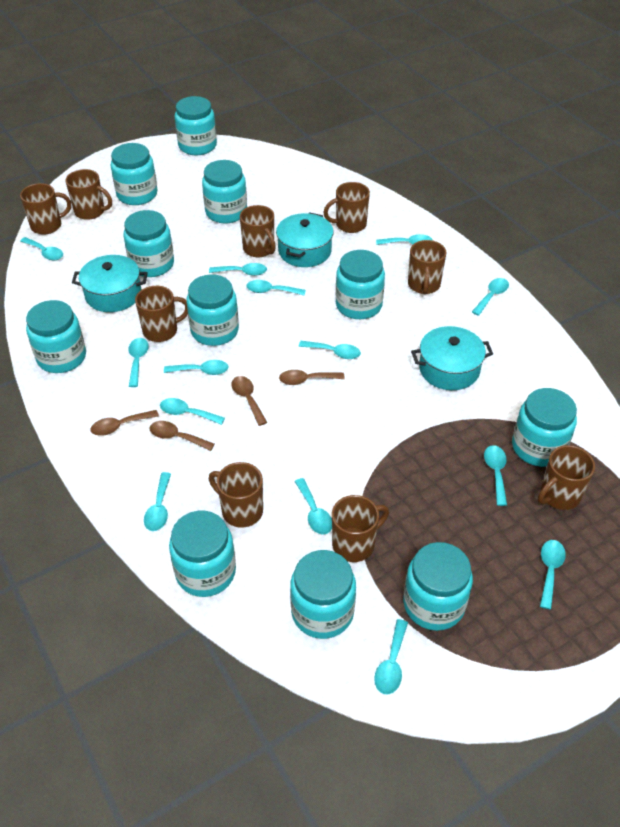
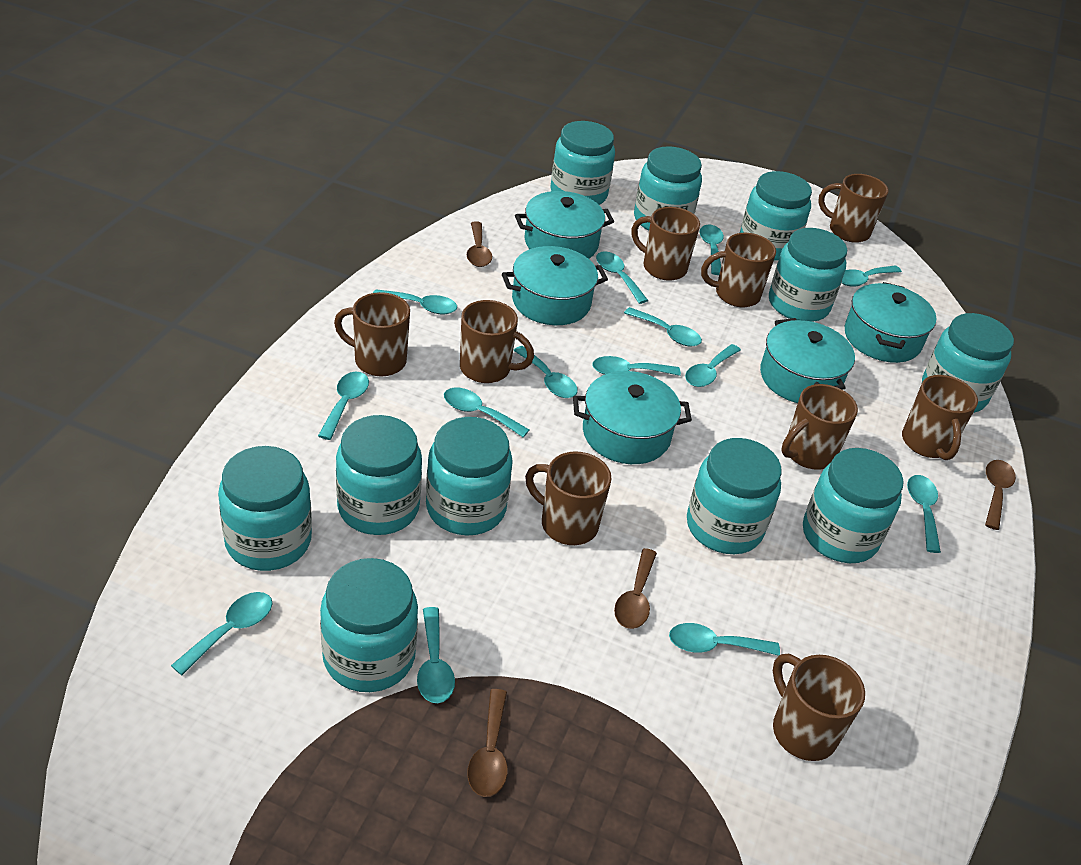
turquoise pot: [72,255,148,312] [276,212,334,267] [411,326,493,390] = 3 -> [502,246,608,325] [515,191,614,259] [573,371,692,464] [760,318,855,403] [845,282,936,363] = 5

